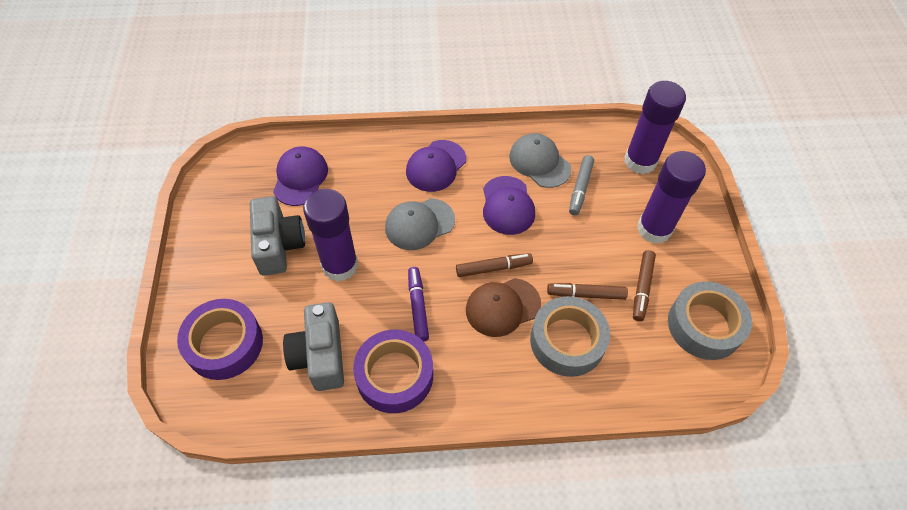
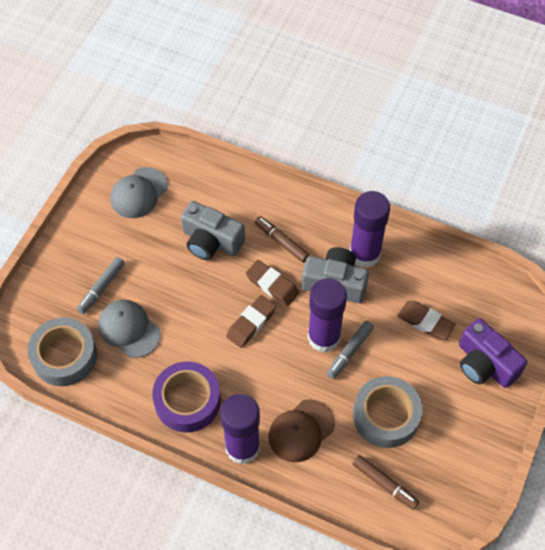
brown eraser: none = 0 -> [226,295,276,348] [246,260,300,306] [397,301,456,340] = 3
brown marker: [456,253,533,277] [547,283,628,300] [633,250,656,321] = 3 -> [255,216,310,263] [352,455,419,510] = 2
grey marker: [569,155,594,215] = 1 -> [77,257,125,314] [326,321,374,379] = 2
purple camera: none = 0 -> [459,318,527,388] = 1
purple cap: [273,146,328,206] [406,140,466,192] [483,176,535,235] = 3 -> none = 0
purple marker: [408,267,429,342] = 1 -> none = 0
purple tape: [177,299,263,380] [353,330,433,413] = 2 -> [152,361,221,433] = 1

